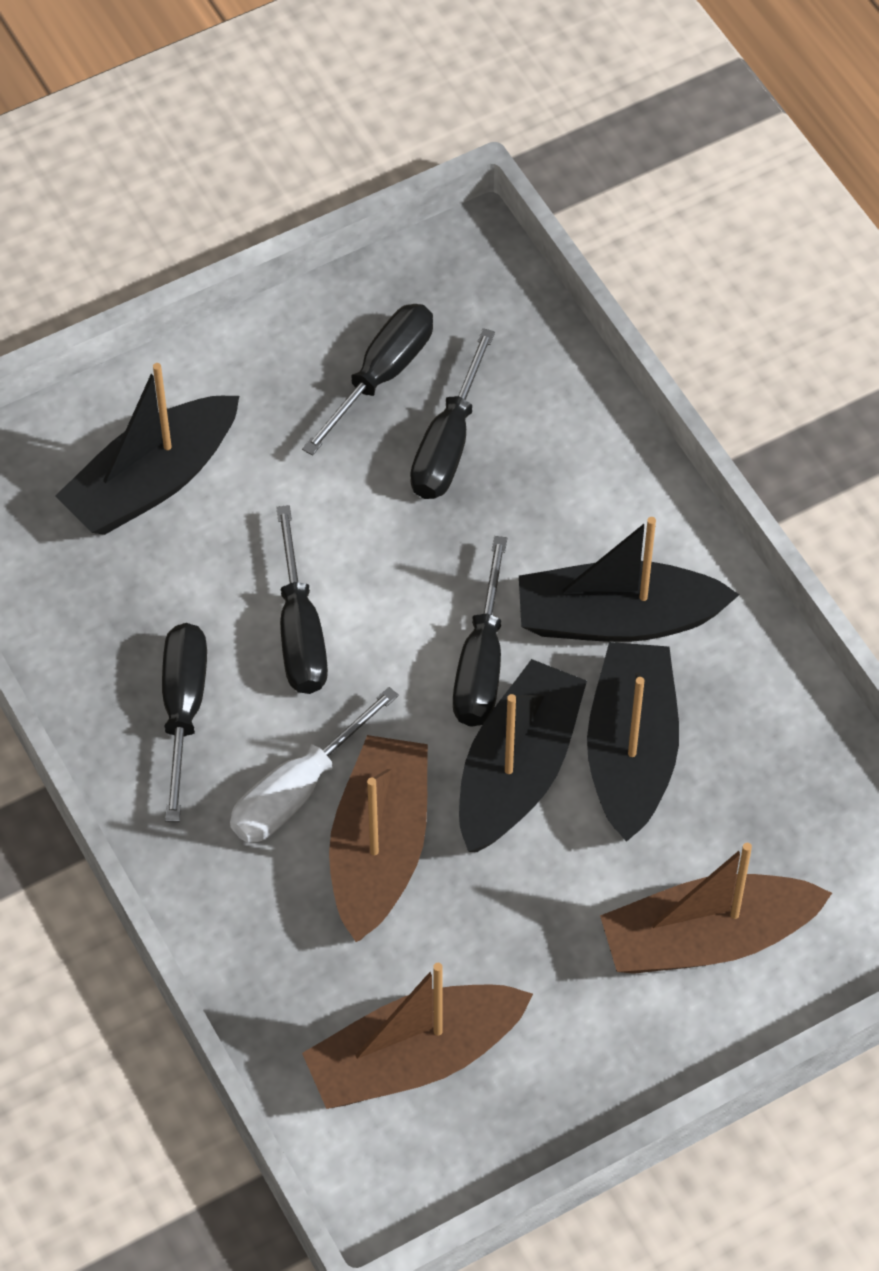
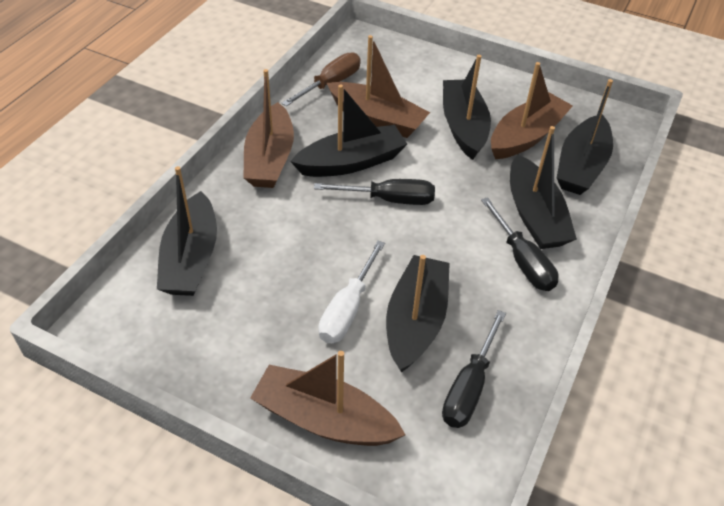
black boat: [55,363,239,535] [459,659,587,852] [519,517,739,642] [587,642,679,842] = 4 -> [157,166,217,296] [290,84,407,177] [386,255,450,372] [443,55,491,160] [510,126,577,249] [557,79,613,195] = 6
black screwdriver: [162,623,207,822] [276,505,328,694] [302,304,433,456] [410,328,495,499] [453,536,507,727] = 5 -> [314,179,435,205] [442,310,506,428] [481,197,559,291] = 3
brown boat: [302,963,533,1109] [329,735,428,942] [600,843,832,974] = 3 -> [243,69,294,188] [250,351,406,446] [327,35,430,138] [491,62,573,159] = 4
brown screwdriver: none = 0 -> [282,52,361,107] = 1

